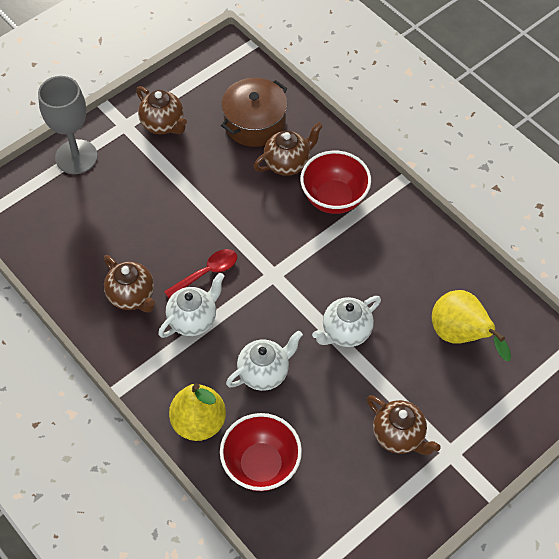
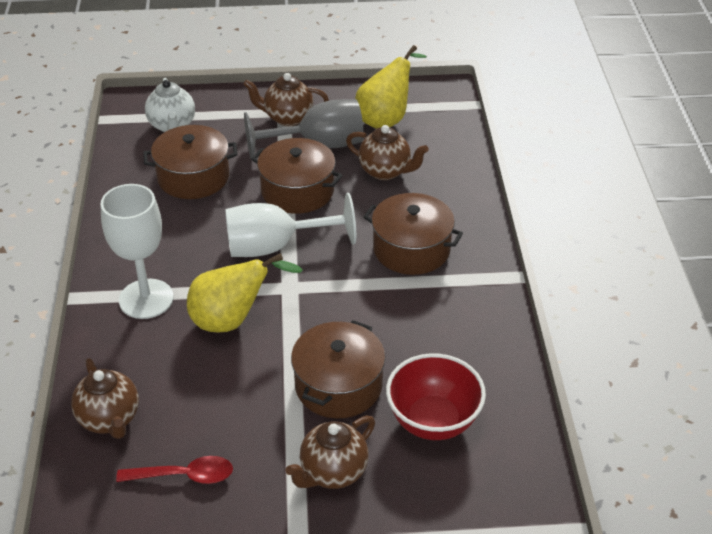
brown pot: [221,78,288,147] = 1 -> [143,125,238,199] [251,138,343,214] [291,320,385,418] [364,193,463,275] = 4
red bowl: [220,413,302,491] [300,151,371,214] = 2 -> [386,353,486,440] = 1
white goblet: none = 0 -> [100,184,174,319] [225,193,356,257] = 2
white teapot: [158,273,224,338] [226,331,303,391] [312,296,381,347] = 3 -> [145,78,195,132] = 1

